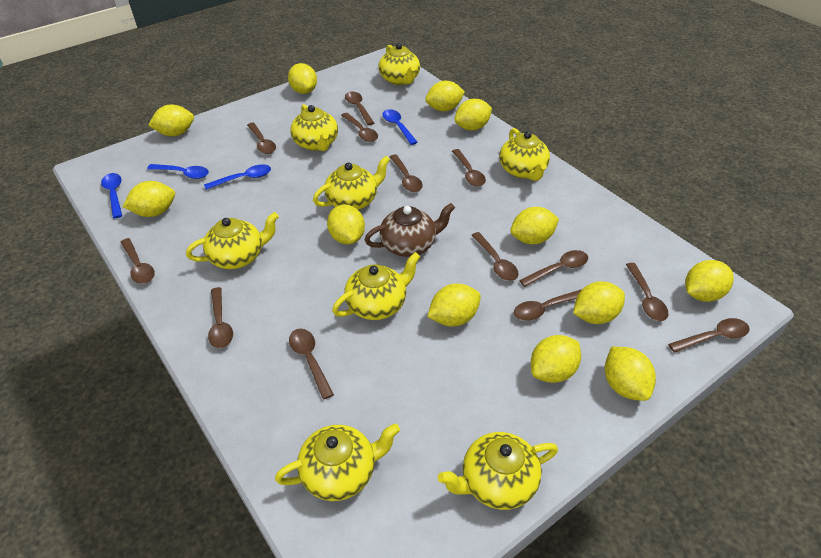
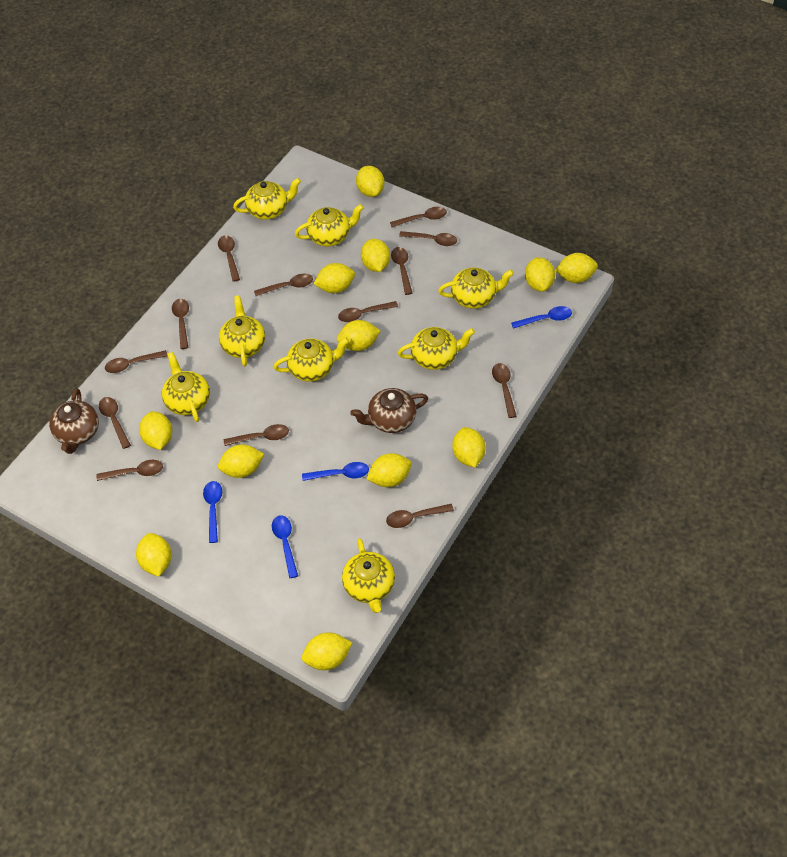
brown teapot: [365,203,455,257] = 1 -> [49,388,99,454] [350,388,428,433] = 2

